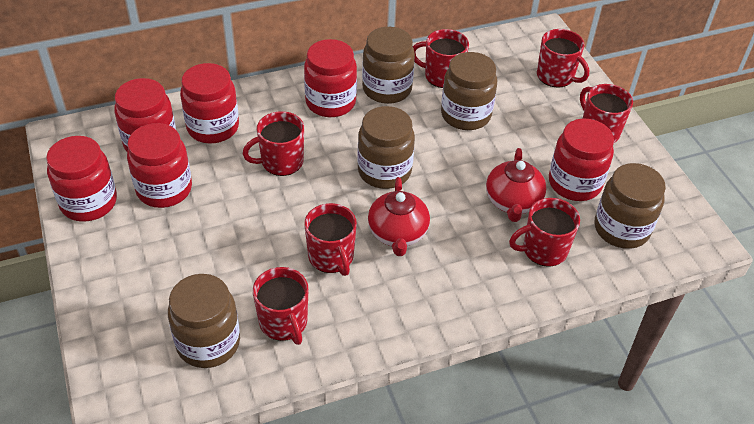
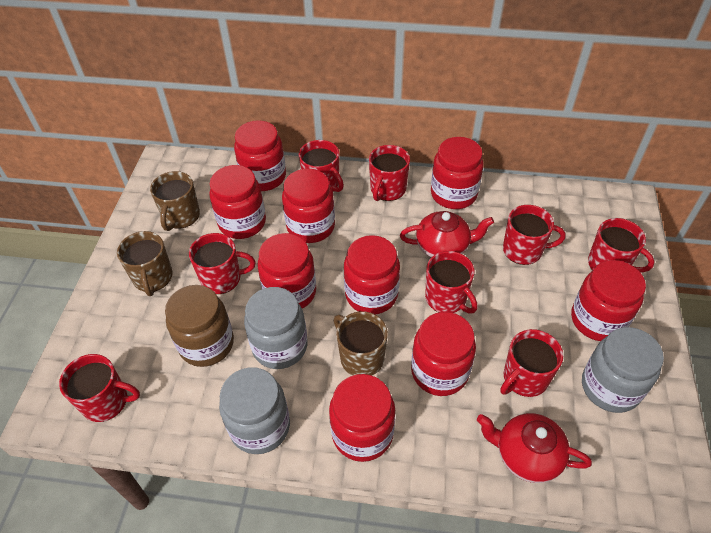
brown jar: [168,274,240,368] [357,106,415,189] [362,27,415,104] [441,52,497,130] [594,163,666,249] = 5 -> [165,285,234,367] = 1
brown mug: none = 0 -> [117,231,173,296] [150,171,200,231] [334,311,388,375] = 3
grey jar: none = 0 -> [219,367,290,454] [244,287,308,369] [582,327,664,413] = 3
red jar: [46,136,117,222] [114,78,176,152] [127,123,192,208] [180,63,239,143] [304,39,357,117] [549,119,614,201] = 6 -> [209,165,266,239] [234,120,286,191] [258,233,316,309] [282,169,335,243] [329,374,395,462] [344,235,400,315] [411,312,476,396] [431,137,483,209] [571,260,646,341] = 9
red mug: [243,111,304,176] [253,267,308,345] [304,203,357,276] [413,29,469,88] [509,198,580,267] [537,29,589,88] [580,84,633,143] = 7 -> [59,354,140,422] [189,233,255,294] [299,140,344,192] [369,145,410,201] [425,251,477,314] [500,329,563,397] [503,205,566,265] [588,218,655,273] = 8

